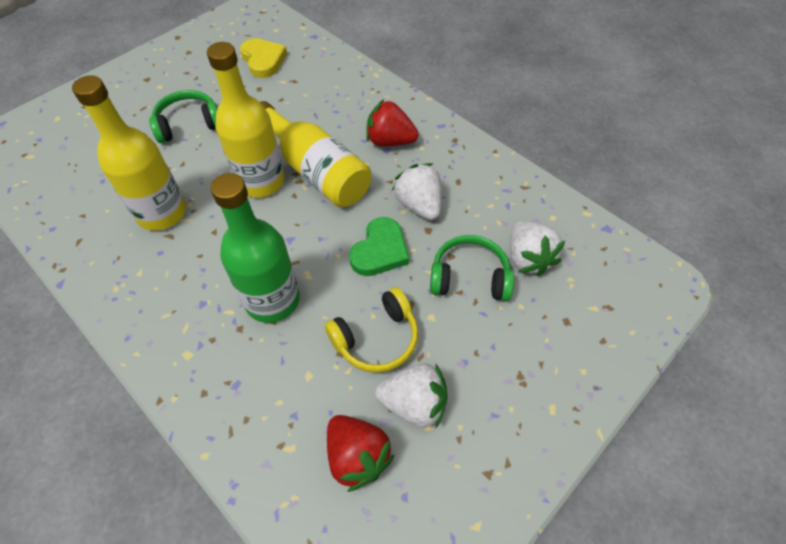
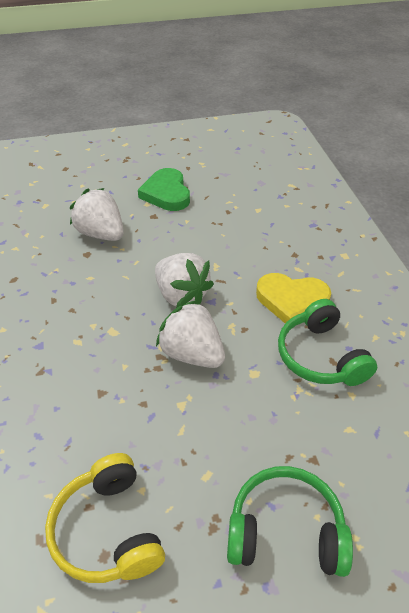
green bottle: [211,173,300,323] = 1 -> none = 0
red strawberry: [327,415,395,492] [366,99,419,146] = 2 -> none = 0
yellow bottle: [72,75,186,231] [207,42,285,197] [260,101,371,207] = 3 -> none = 0

